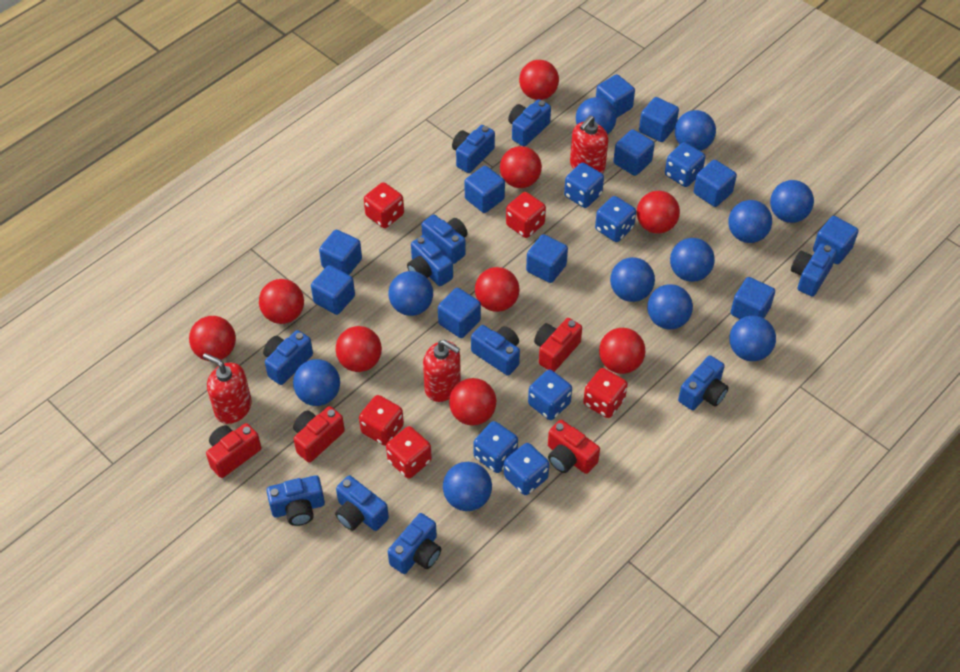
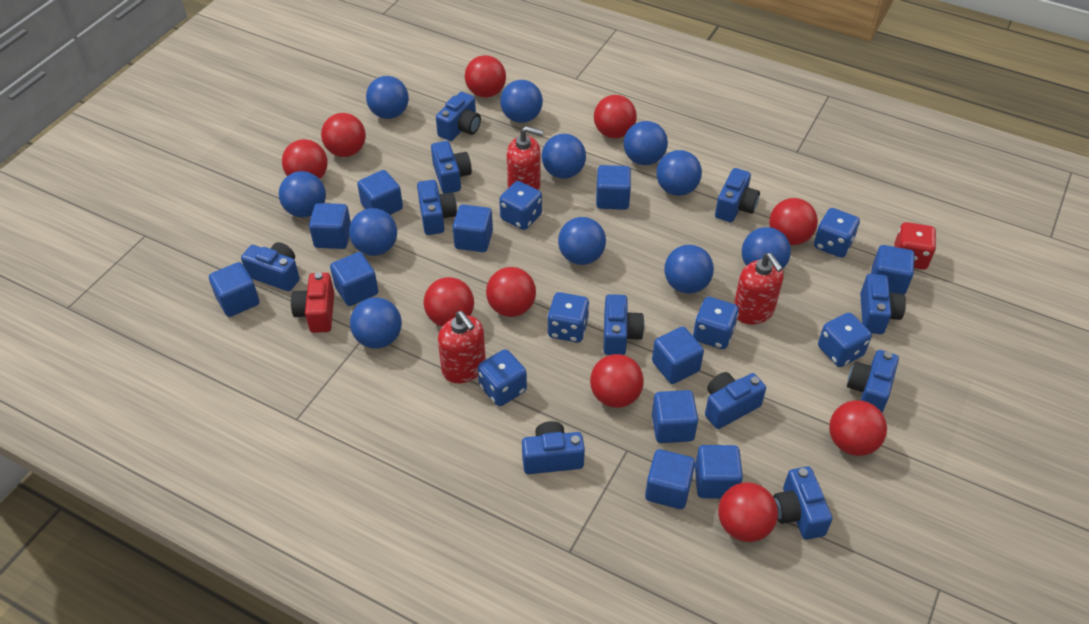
red ball: [189,316,236,361] [259,279,304,324] [336,326,382,372] [449,378,496,426] [475,267,520,312] [500,146,542,188] [519,60,559,100] [599,328,645,374] [637,191,680,234] = 9 -> [282,139,328,179] [321,113,366,157] [424,277,474,327] [465,55,506,98] [486,267,536,317] [590,354,644,408] [594,95,637,138] [718,482,778,542] [769,198,818,245] [829,400,887,456] = 10
red camera: [206,423,261,478] [293,406,345,463] [534,318,582,372] [548,420,600,474] = 4 -> [291,272,334,333] = 1
red dice: [359,395,404,446] [364,182,404,228] [386,426,432,478] [506,192,546,238] [583,368,628,418] = 5 -> [894,222,936,270] = 1

